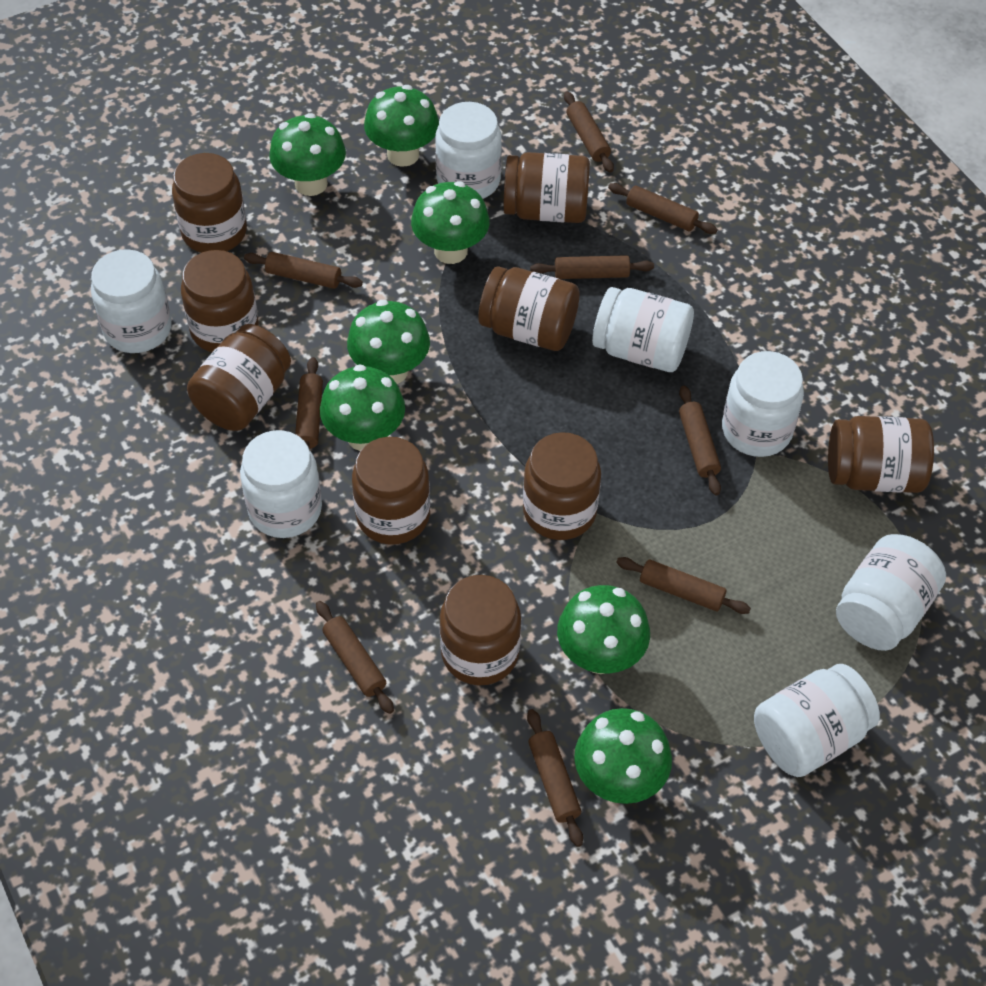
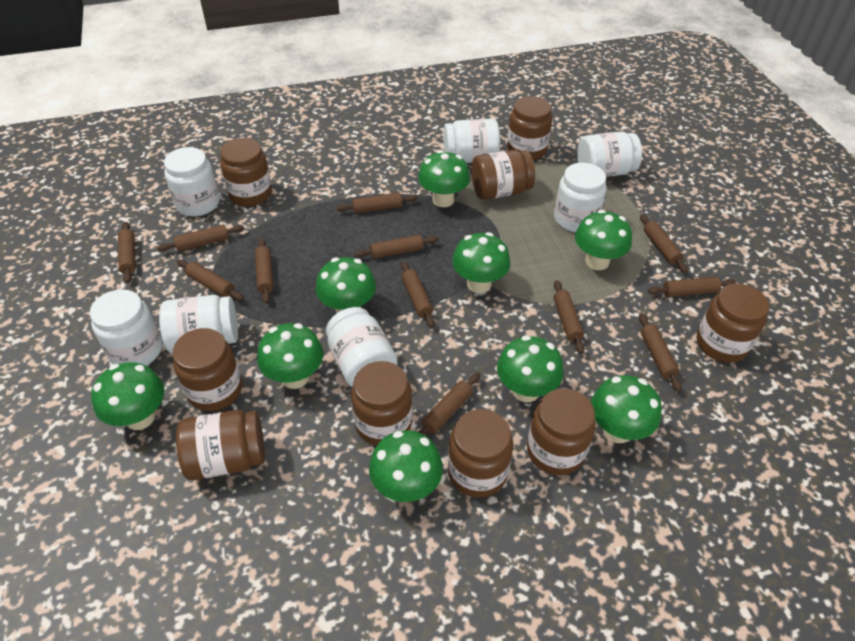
brown rolling pin: [244,252,363,289] [295,357,323,449] [316,601,394,714] [527,709,583,847] [530,255,654,279] [564,91,614,173] [608,183,718,234] [616,557,751,614] [679,385,721,495] = 9 -> [118,222,136,283] [157,225,244,252] [177,259,244,301] [255,238,273,304] [336,193,417,213] [354,235,439,259] [401,261,434,328] [418,372,480,435] [554,280,584,353] [639,313,682,392] [640,214,688,273] [648,276,736,297] = 12
green mushroom: [269,113,346,196] [320,364,405,451] [347,300,430,384] [364,85,439,167] [411,181,490,264] [557,585,650,674] [574,708,672,804] = 7 -> [91,362,165,430] [257,323,323,389] [316,257,376,313] [369,431,443,502] [418,150,470,207] [452,232,510,293] [497,335,563,402] [575,210,632,270] [591,375,662,443] = 9

